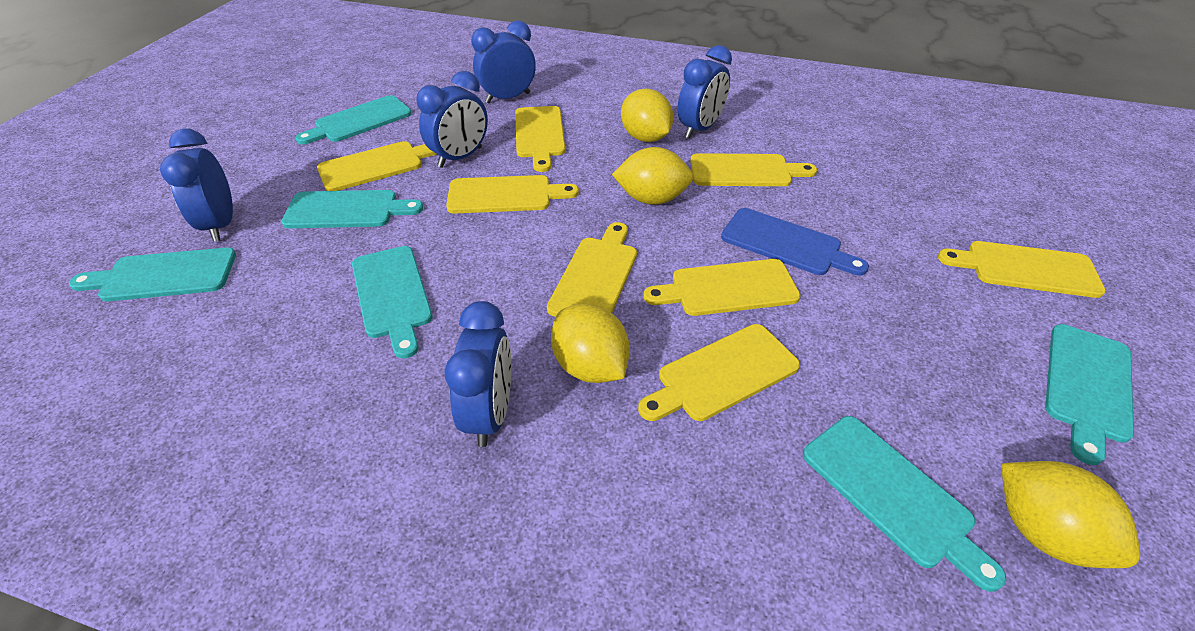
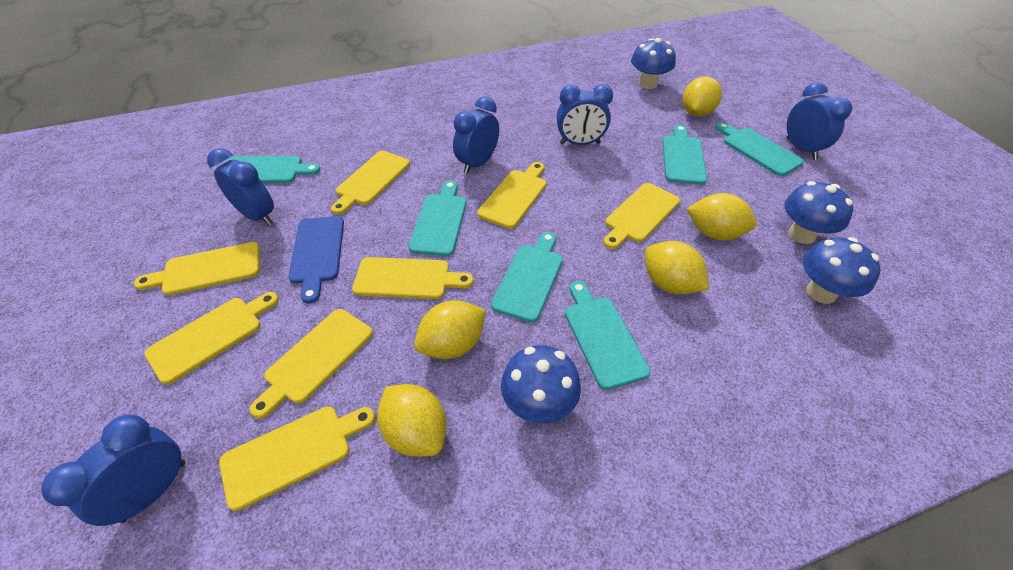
blue mushroom: none = 0 -> [501,345,581,424] [631,38,676,89] [784,181,853,244] [803,237,881,304] = 4
yellow lemon: [551,304,630,383] [612,147,694,205] [621,89,674,142] [1001,461,1140,568] = 4 -> [377,384,446,457] [414,300,486,359] [645,241,709,295] [683,76,722,117] [687,193,757,240] = 5

